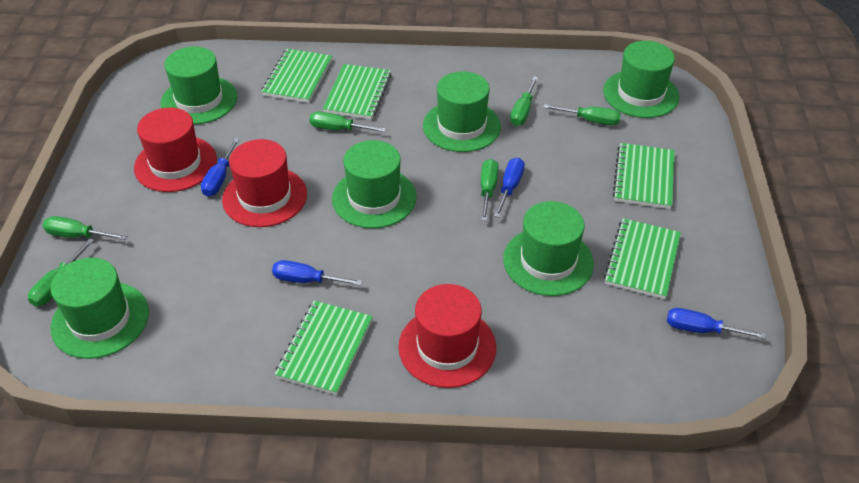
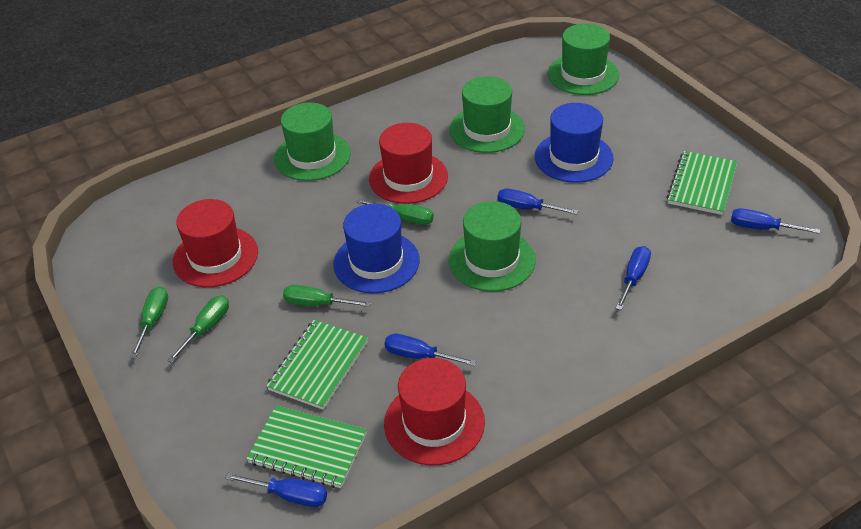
blue hat: none = 0 -> [333,203,420,293] [535,103,614,183] = 2
blue screwdriver: [201,138,240,197] [272,260,362,286] [494,158,525,217] [667,308,766,339] = 4 -> [225,473,327,507] [384,334,476,366] [497,189,578,215] [616,246,651,310] [731,208,820,234] = 5
green hat: [51,258,149,359] [161,47,237,125] [332,140,417,228] [423,71,501,152] [503,201,594,296] [603,41,679,118] = 6 -> [274,103,351,181] [449,201,536,292] [450,76,525,153] [548,23,619,95] = 4
green notebook: [261,49,332,103] [275,301,373,395] [323,64,392,119] [604,218,681,299] [612,143,675,209] = 5 -> [246,406,367,488] [266,320,368,410] [667,151,737,215] = 3
green screwdriver: [28,238,94,306] [42,216,127,240] [309,111,386,132] [481,159,499,221] [510,77,538,126] [543,104,621,125] = 6 -> [130,286,168,358] [167,295,229,363] [283,285,371,307] [356,199,434,225] = 4

